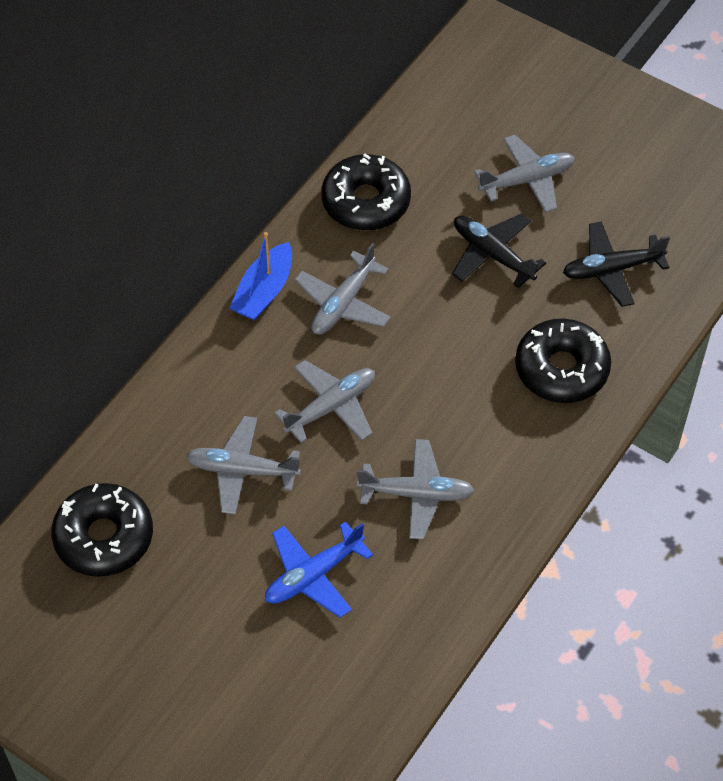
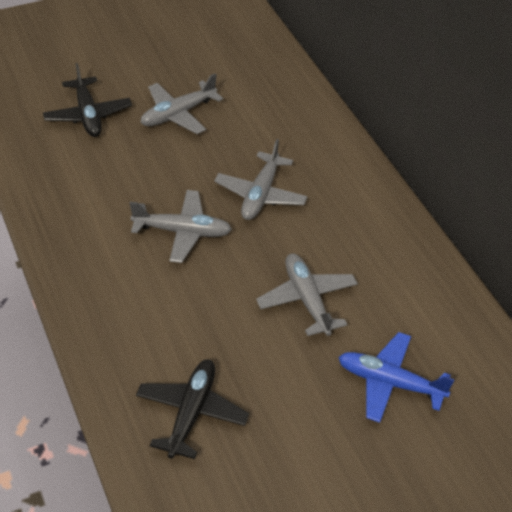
black donut: [51,483,153,577] [322,154,411,231] [515,318,611,403] = 3 -> none = 0
blue boat: [229,232,292,320] = 1 -> none = 0
grey plane: [186,416,301,515] [274,360,375,443] [294,243,391,335] [357,439,474,539] [474,135,575,213] = 5 -> [129,190,232,263] [140,73,223,134] [214,139,308,220] [256,253,358,336] = 4

